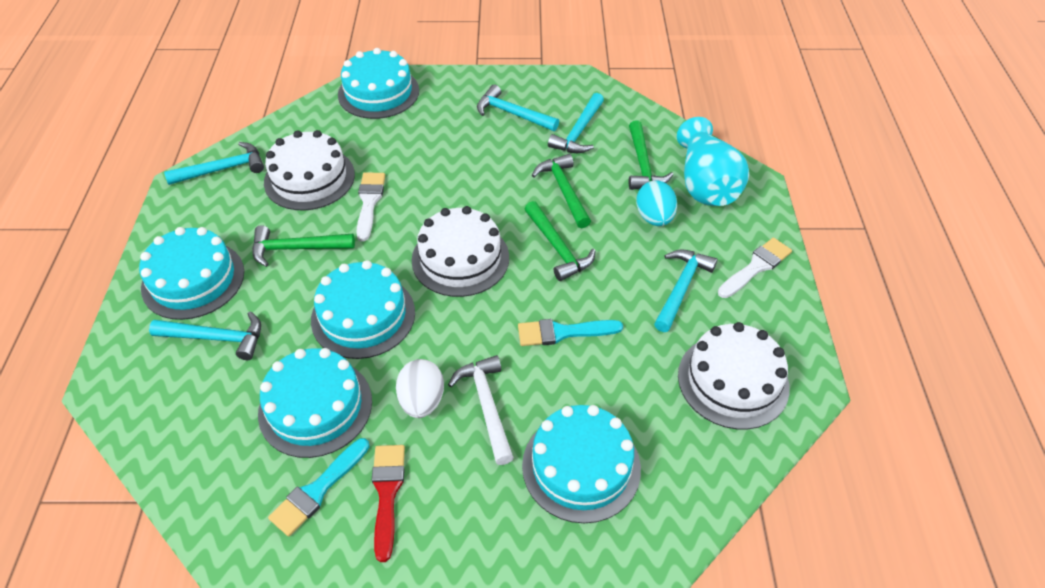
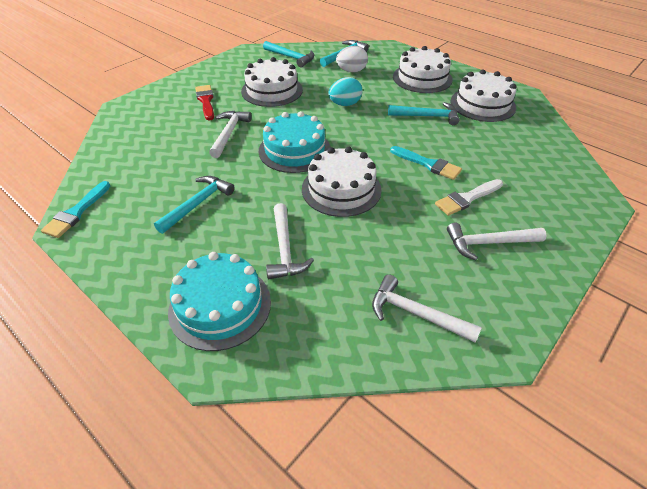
green hammer: [252,225,355,267] [525,201,596,281] [532,154,591,228] [629,120,673,190] = 4 -> none = 0
turquoise cake: [139,227,244,320] [258,348,372,458] [311,260,415,359] [338,48,419,119] [522,405,641,523] = 5 -> [168,252,271,351] [259,111,331,173] = 2
turquoise hammer: [149,311,261,360] [164,142,264,185] [477,85,559,131] [548,93,604,153] [654,250,717,332] = 5 -> [154,176,235,234] [263,41,315,68] [320,40,369,67] [388,102,459,125] = 4
turquoise vase: [677,117,749,206] = 1 -> none = 0
white brush: [356,173,385,241] [718,238,792,298] = 2 -> [435,179,503,216] = 1
white cake: [264,130,355,211] [411,206,509,297] [678,322,790,429] = 3 -> [241,57,303,107] [302,147,382,217] [393,46,453,93] [450,69,517,122] = 4
white hammer: [448,355,514,465] = 1 -> [209,111,252,158] [266,203,314,279] [372,274,482,343] [447,223,546,260] = 4

